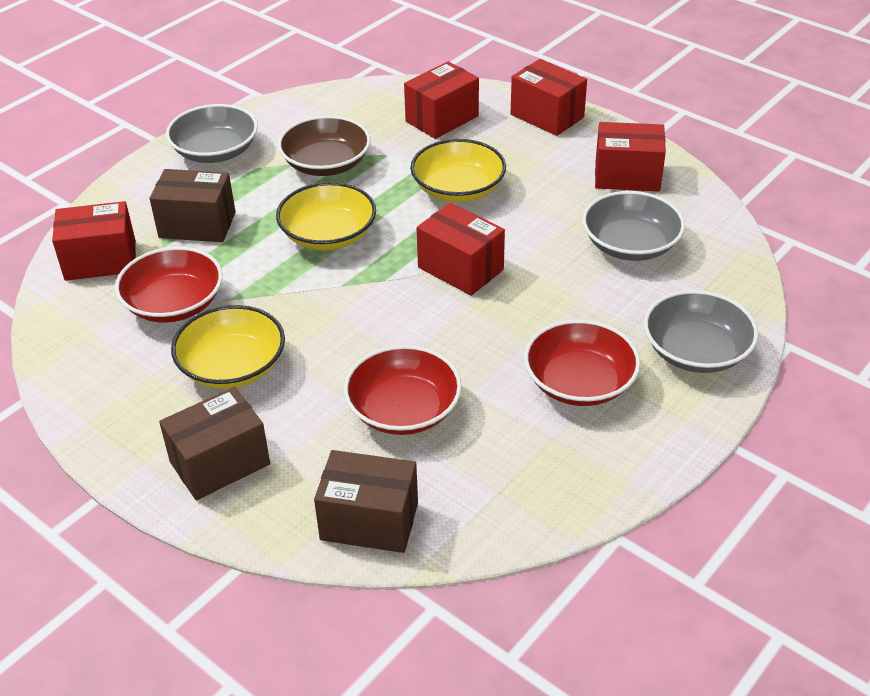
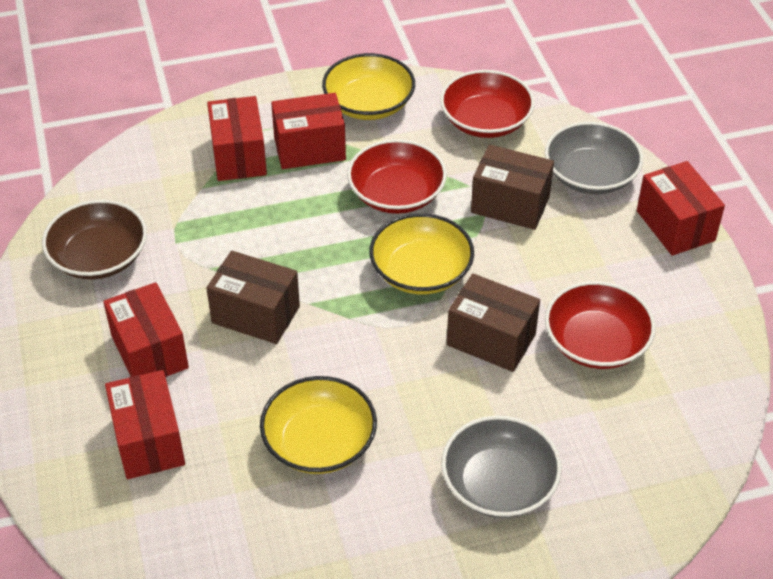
grey bowl: [166,104,258,163] [582,191,685,261] [644,290,758,373] = 3 -> [441,416,562,518] [545,122,643,194] = 2

